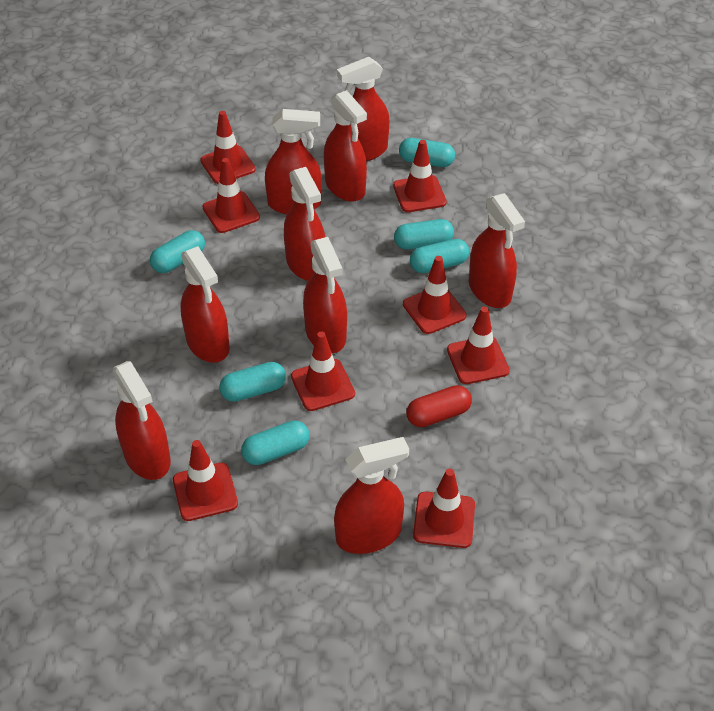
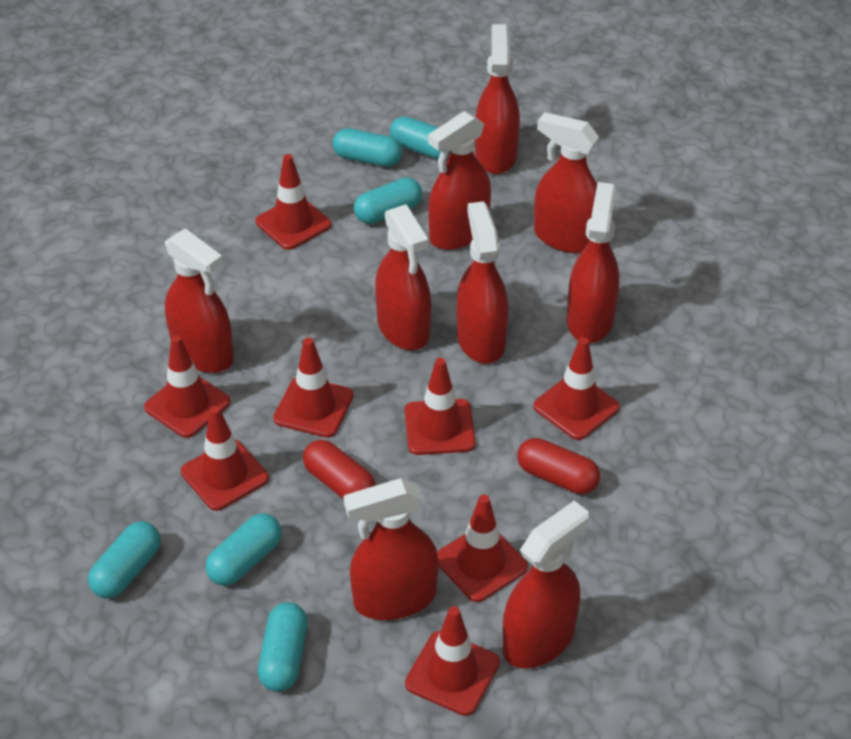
red capsule: [406,385,472,427] = 1 -> [303,440,375,499] [517,438,600,494] = 2

